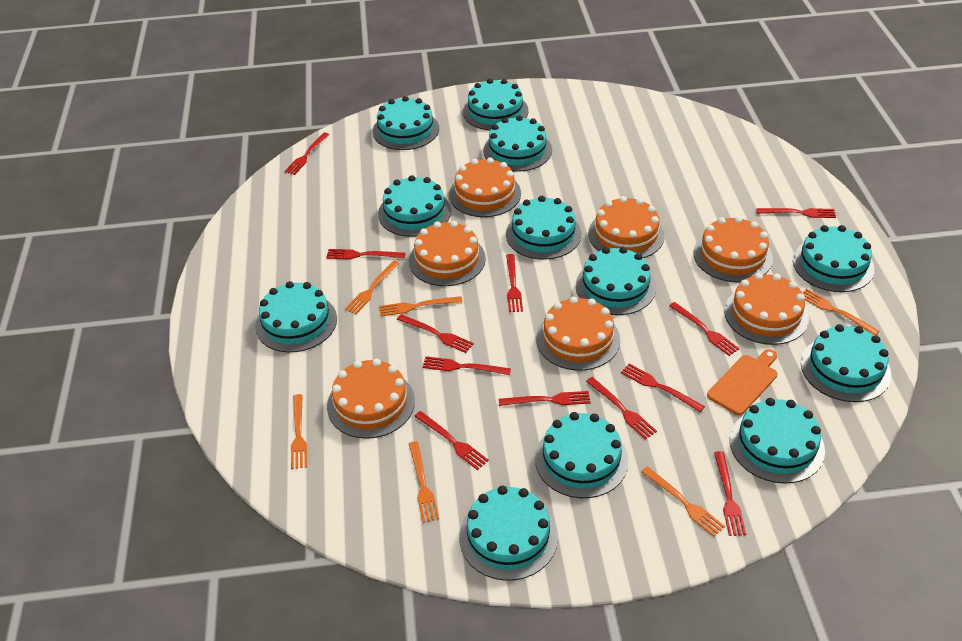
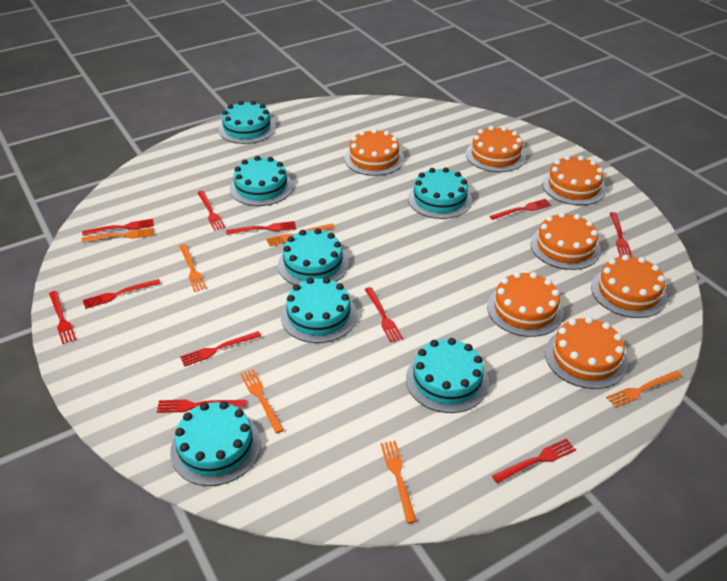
orange cutting board: [707,349,778,415] = 1 -> none = 0
red fork: [284,132,329,175] [326,249,405,259] [397,314,474,353] [414,411,489,470] [422,356,511,375] [499,391,590,406] [506,254,523,312] [586,377,657,440] [621,364,705,412] [669,302,740,356] [714,451,746,536] [756,208,836,218] = 12 -> [49,291,76,344] [82,219,154,236] [83,279,161,309] [157,399,246,413] [180,331,261,367] [197,191,225,231] [226,221,296,235] [365,287,403,342] [490,199,551,220] [492,438,576,483] [610,212,633,257] = 11
turquoise cake: [255,281,337,353] [372,96,439,150] [378,175,451,237] [459,486,558,581] [463,78,528,131] [483,115,552,172] [506,196,581,260] [535,412,629,498] [576,247,656,315] [730,398,825,484] [793,225,875,292] [801,324,891,402] = 12 -> [170,401,261,486] [219,101,276,144] [230,156,293,206] [278,228,349,285] [281,277,357,343] [406,338,489,413] [408,167,472,219] = 7

